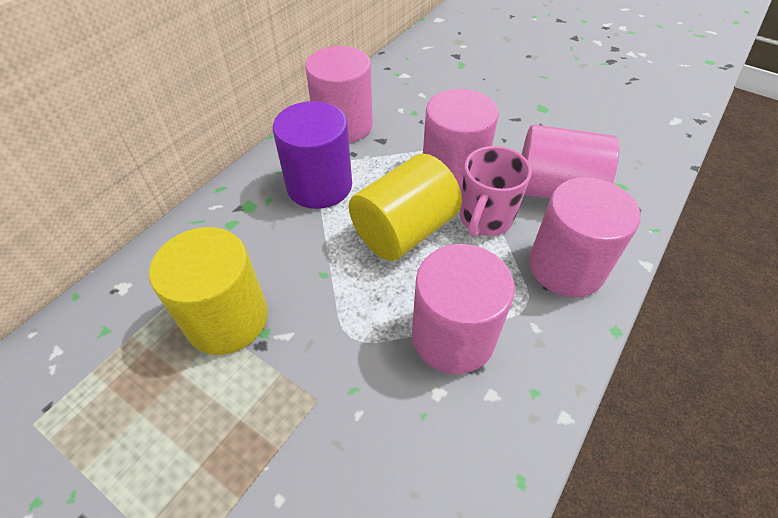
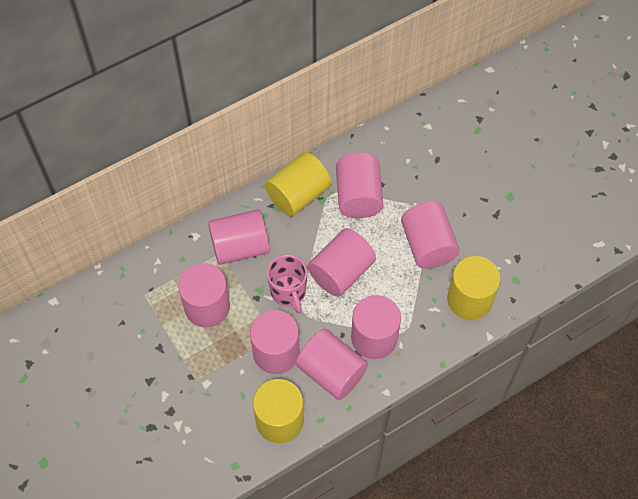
pink cylinder: [305,46,373,143] [412,244,515,374] [423,89,499,194] [522,125,619,199] [529,177,641,297] = 5 -> [178,263,230,327] [208,209,270,265] [250,310,300,374] [296,329,368,400] [308,228,376,297] [336,153,383,218] [351,295,401,359] [401,201,460,269] = 8
purple cylinder: [273,101,352,209] = 1 -> none = 0
yellow cylinder: [149,227,268,355] [349,154,462,261] = 2 -> [253,379,304,443] [265,152,331,216] [447,256,501,320] = 3

